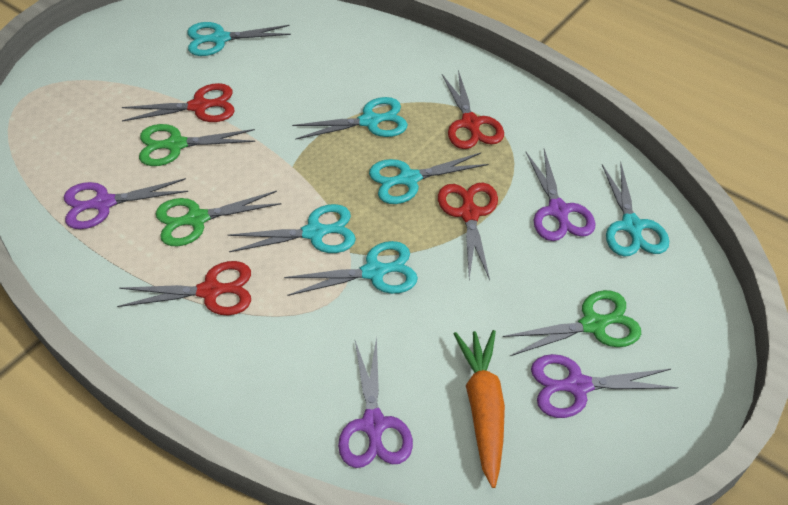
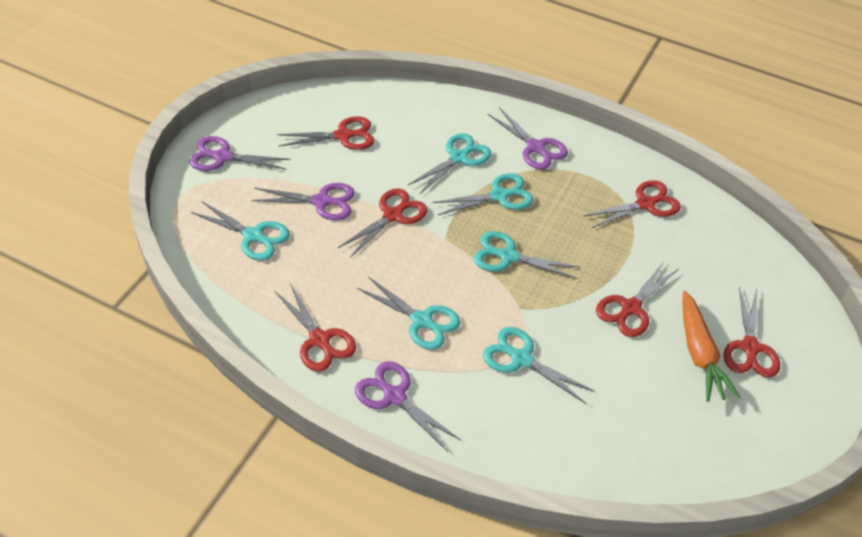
green scissors: [139,124,255,166] [156,191,282,246] [503,290,641,356] = 3 -> none = 0
red scissors: [117,261,251,316] [122,83,235,122] [438,183,498,280] [442,70,504,149] = 4 -> [275,283,356,372] [277,116,374,150] [338,189,427,258] [584,180,681,228] [596,262,678,337] [723,287,780,378] = 6

